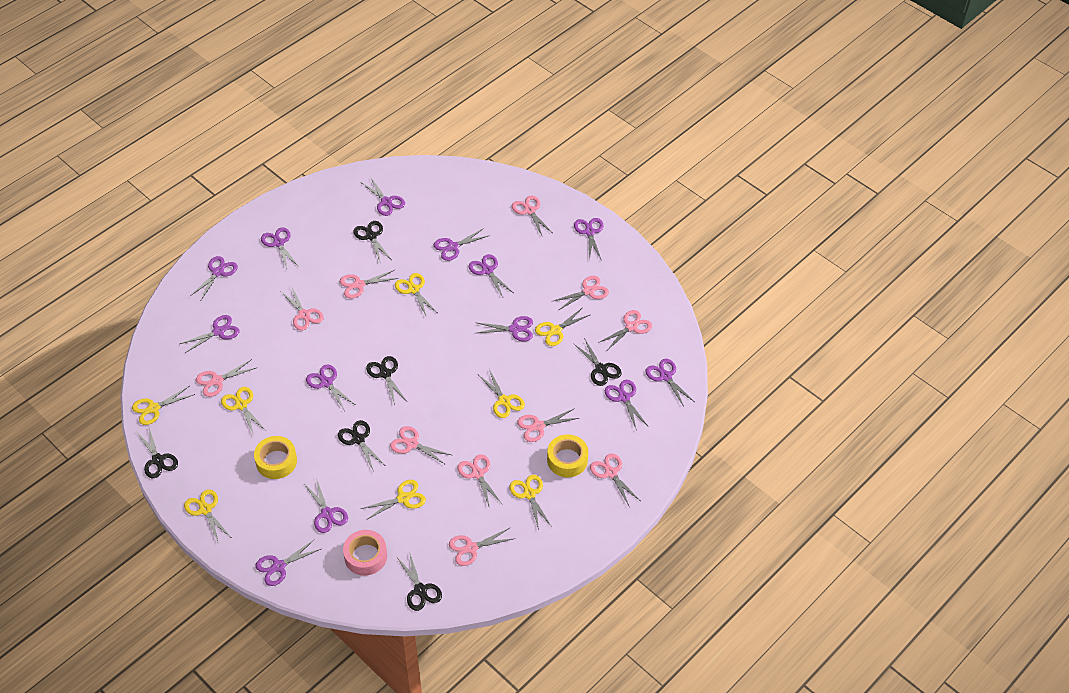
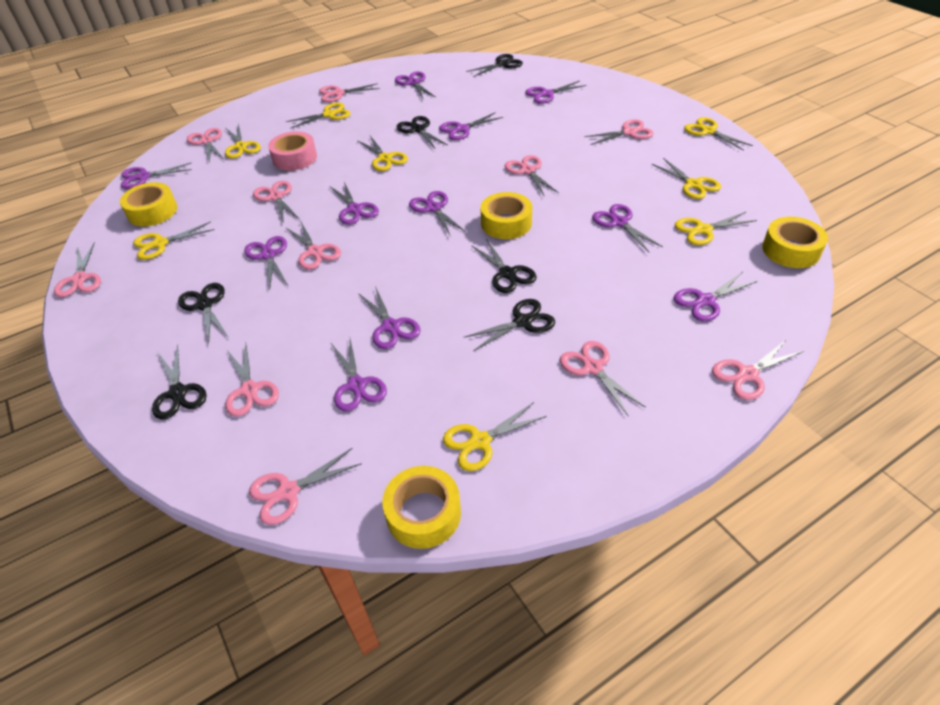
purple scissors: [180,315,239,353] [190,256,238,300] [256,539,321,586] [261,227,299,269] [304,478,348,533] [306,364,355,411] [362,178,405,216] [434,228,488,261] [469,254,513,297] [475,316,533,341] [574,218,603,260] [605,380,649,431] [646,359,694,407] = 13 -> [121,163,192,189] [244,236,288,289] [330,182,379,225] [331,339,387,412] [358,286,421,349] [395,71,435,99] [409,191,466,237] [439,112,503,140] [525,81,587,104] [592,204,663,252] [674,272,757,322] = 11
yellow tape: [254,436,297,479] [547,434,588,477] = 2 -> [120,182,177,227] [382,466,461,549] [480,192,532,239] [762,217,828,268] = 4

